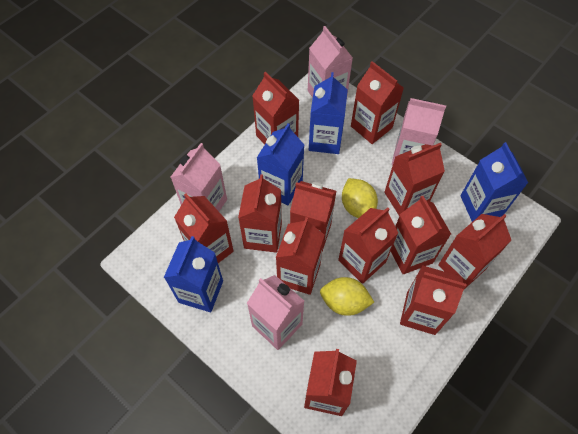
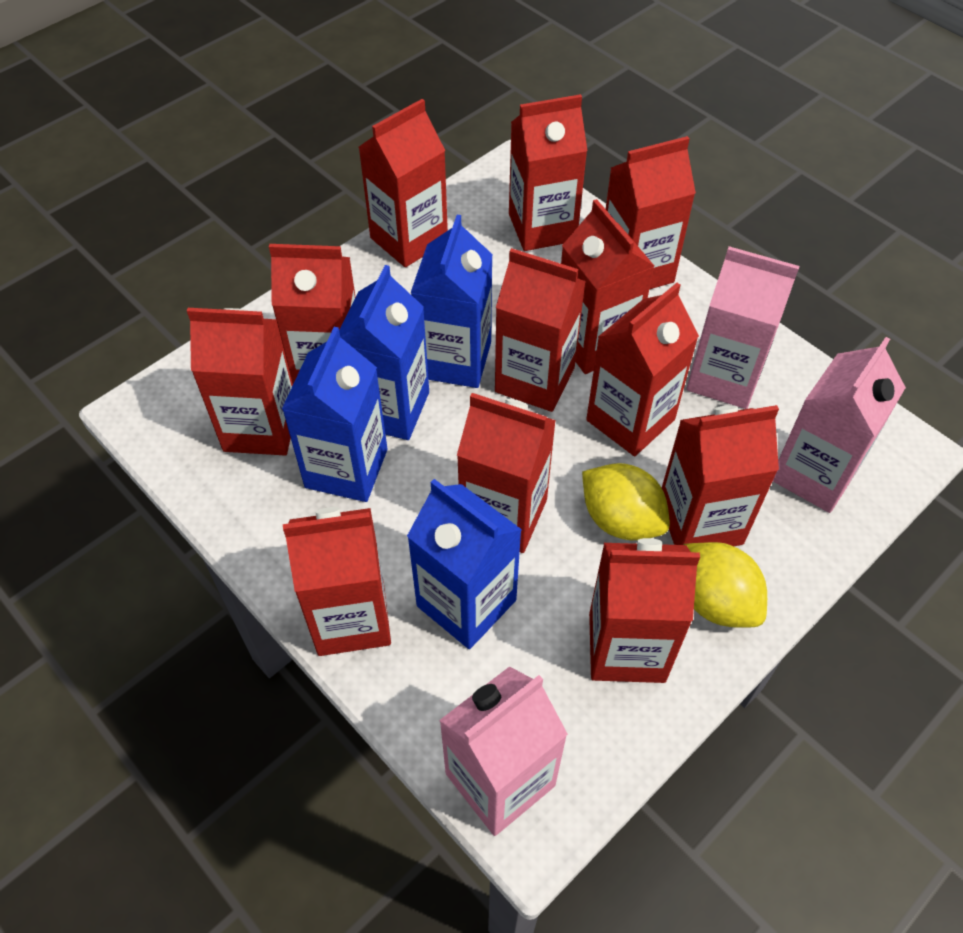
pink carton: [171,143,227,211] [247,275,304,350] [308,26,353,98] [392,98,446,165] = 4 -> [439,667,568,836] [686,246,800,409] [773,337,906,513] = 3

